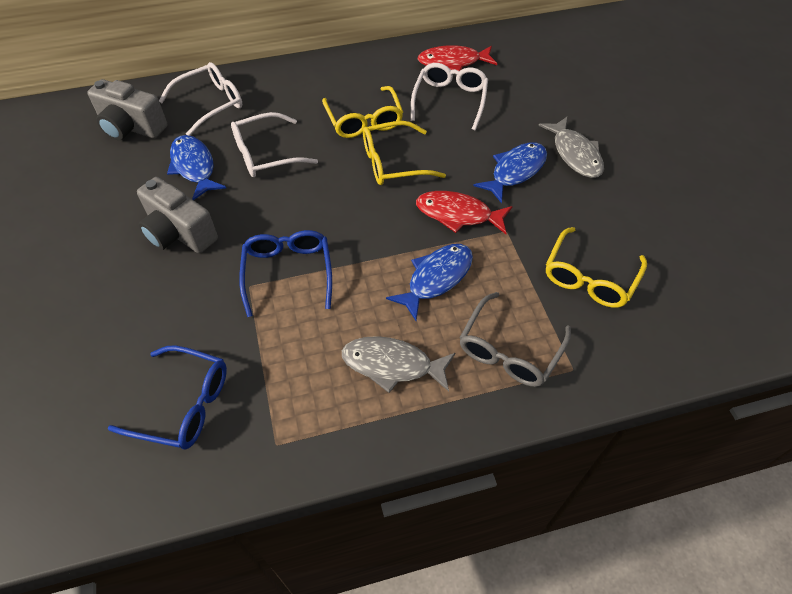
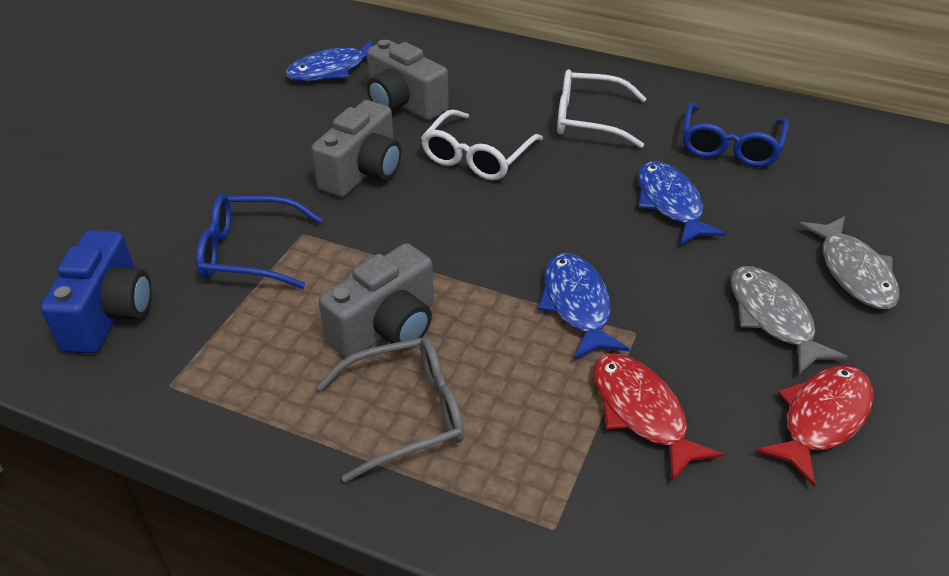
blue camera: none = 0 -> [40,230,151,354] = 1
grey camera: [87,79,167,140] [137,177,218,253] = 2 -> [311,100,401,197] [319,243,434,358] [367,40,449,120] = 3
white glasses: [159,62,242,136] [231,112,318,177] [411,63,488,130] = 3 -> [421,109,543,180] [557,69,647,148] = 2
yellow glasses: [322,86,403,138] [363,121,446,185] [546,227,647,308] = 3 -> none = 0

